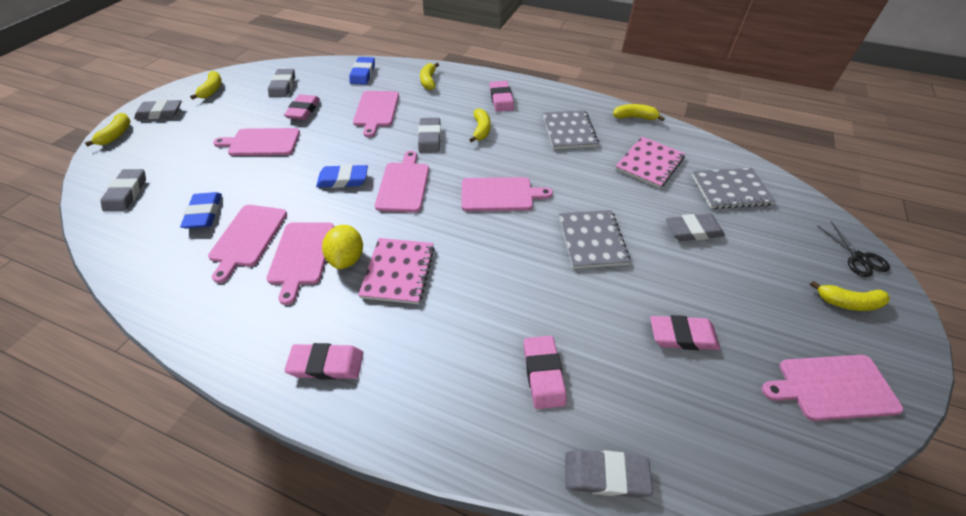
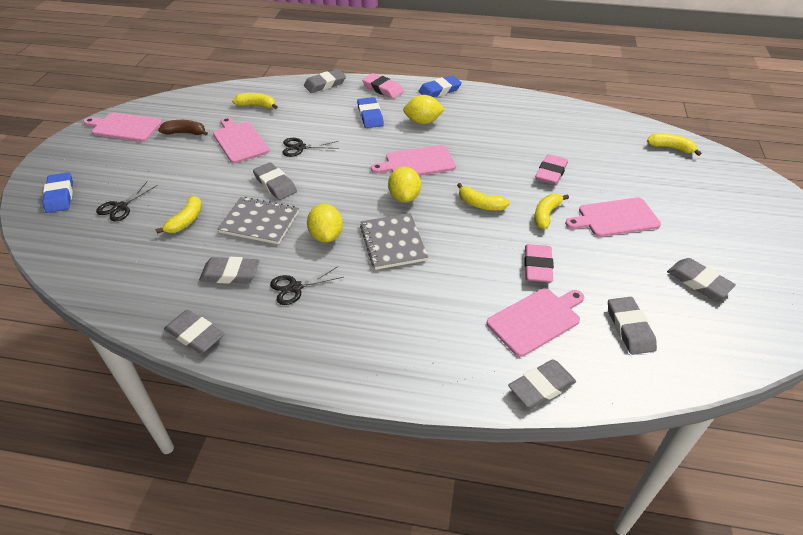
black scissors: [817,221,890,277] = 1 -> [96,182,158,222] [270,267,344,305] [282,138,339,157] = 3
brown banana: none = 0 -> [158,120,208,136] = 1
grey eraser: [101,169,146,212] [134,100,182,119] [268,69,295,98] [418,118,441,153] [565,449,653,498] [666,213,725,241] = 6 -> [164,310,225,354] [199,257,259,284] [253,162,297,200] [304,69,346,93] [508,359,576,409] [608,297,657,355] [667,258,736,299] = 7
grey notebook: [543,110,599,149] [559,210,630,269] [692,168,776,209] = 3 -> [217,197,299,244] [360,213,428,270] = 2
pink cutting board: [208,205,287,283] [213,128,300,156] [267,223,334,305] [353,91,399,137] [375,151,429,213] [461,177,553,211] [761,355,903,421] = 7 -> [84,112,162,142] [213,117,269,163] [371,145,456,176] [487,288,584,357] [565,198,661,237] = 5
pink eraser: [284,94,320,120] [284,343,363,380] [489,81,514,112] [524,336,567,409] [650,315,720,350] = 5 -> [362,73,404,99] [524,244,554,283] [535,154,568,185] = 3
pink notebook: [358,238,435,304] [615,137,685,189] = 2 -> none = 0
yellow banana: [85,113,131,146] [190,71,222,100] [420,63,439,90] [469,108,491,143] [613,104,665,121] [810,281,890,311] = 6 -> [155,196,202,234] [232,93,278,109] [457,183,510,211] [534,194,569,229] [647,133,702,156] = 5
yellow lemon: [322,225,363,269] = 1 -> [307,204,343,243] [388,167,421,203] [403,95,445,124] = 3

